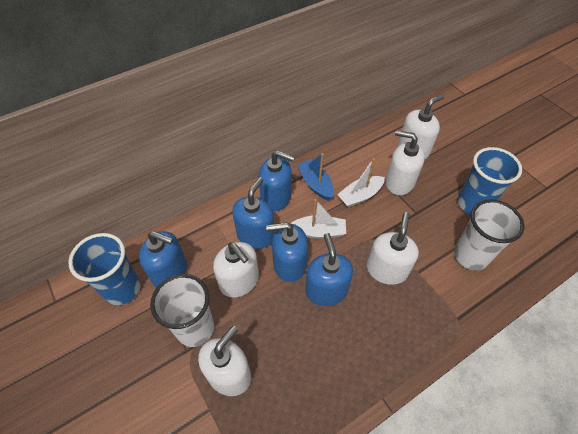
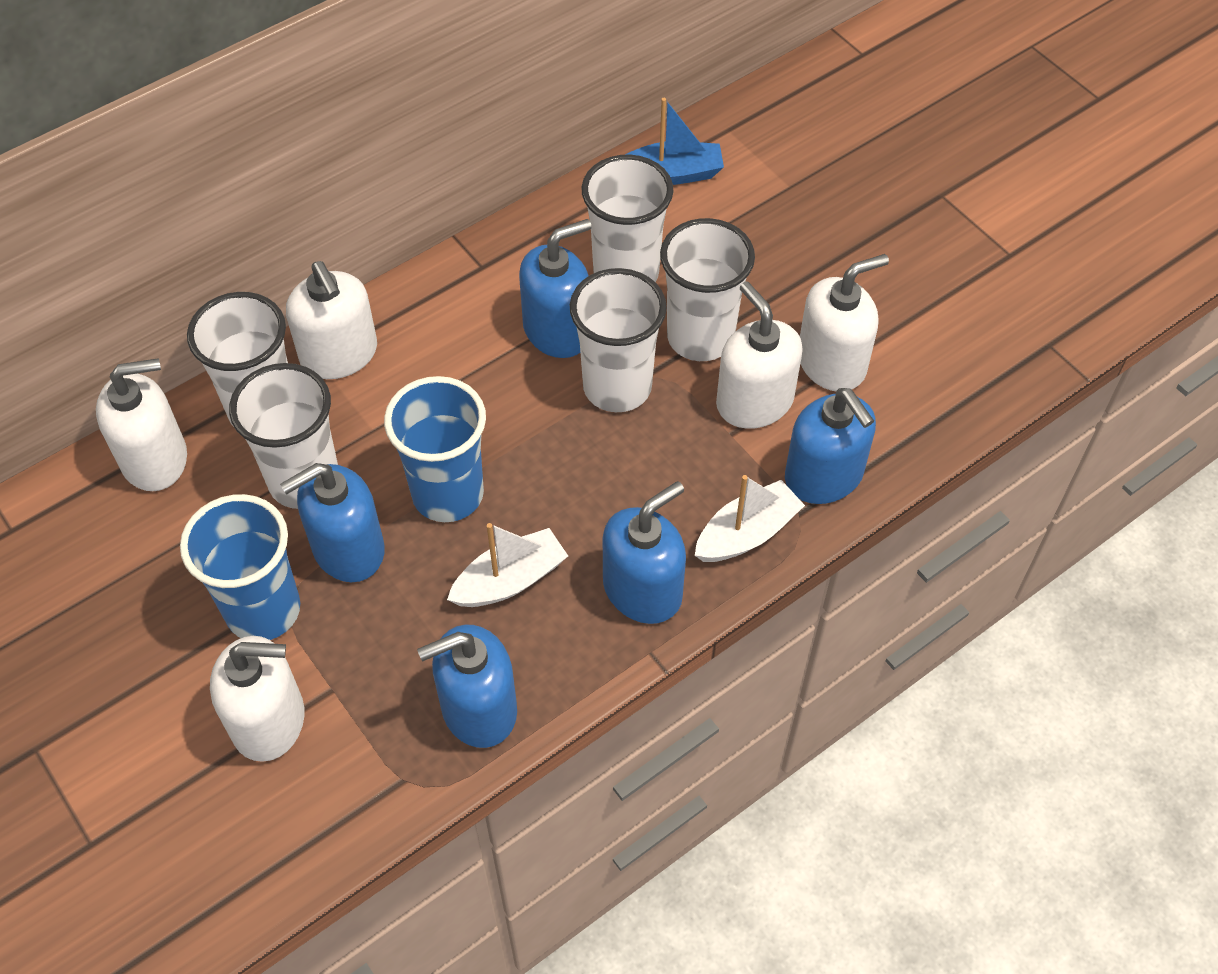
white cup: [150,274,214,347] [454,199,525,271] = 2 -> [187,292,288,427] [229,363,338,509] [570,268,667,412] [581,155,674,282] [660,218,755,361] = 5

